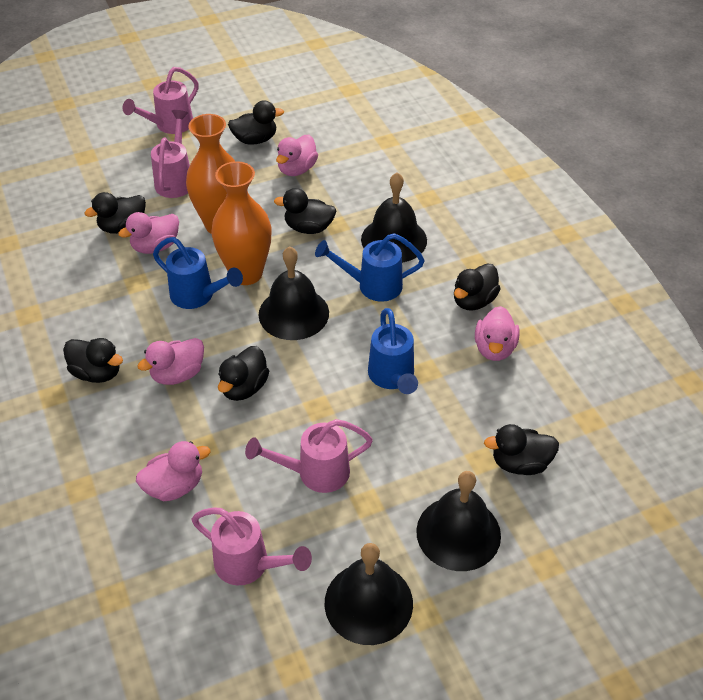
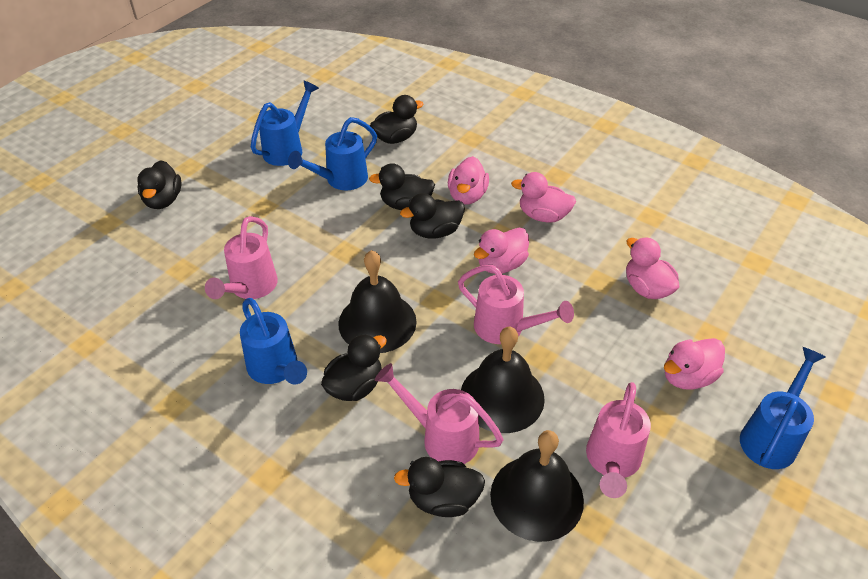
black bell: [259,246,329,340] [325,543,413,645] [361,172,427,263] [416,471,501,571] = 4 -> [338,250,417,353] [461,327,545,433] [490,430,584,542] = 3
black duck: [63,338,123,383] [85,192,146,234] [218,346,269,401] [228,100,284,145] [274,188,336,234] [454,264,501,311] [484,424,559,475] = 7 -> [137,160,182,209] [321,334,387,401] [369,163,435,210] [370,95,423,144] [394,457,485,517] [400,193,465,239] = 6
blue watering can: [153,237,243,309] [315,233,425,302] [368,308,418,394] = 3 -> [240,298,307,385] [251,81,319,166] [288,117,377,190] [740,347,826,469] = 4
orange vase: [186,114,235,233] [211,161,272,285] = 2 -> none = 0

